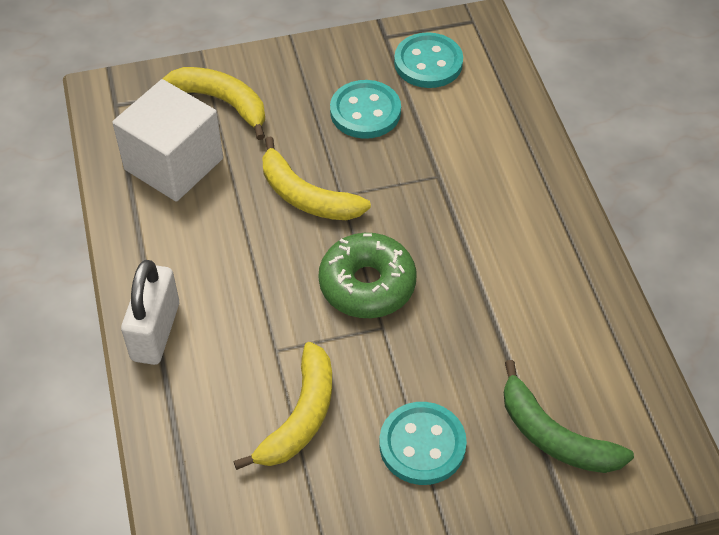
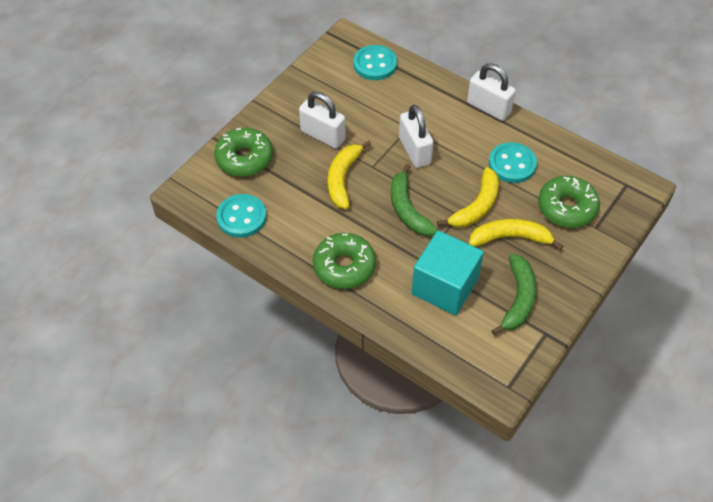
green banana: [504,360,634,473] = 1 -> [391,164,439,236] [491,254,536,335] = 2
green donut: [319,233,416,318] = 1 -> [214,128,273,177] [313,233,376,289] [538,176,600,228] = 3
turquoise cube: none = 0 -> [411,231,484,315] = 1
white cube: [112,79,223,201] = 1 -> none = 0
white padlock: [121,260,179,365] = 1 -> [299,92,346,149] [399,105,434,168] [467,63,516,121] = 3

